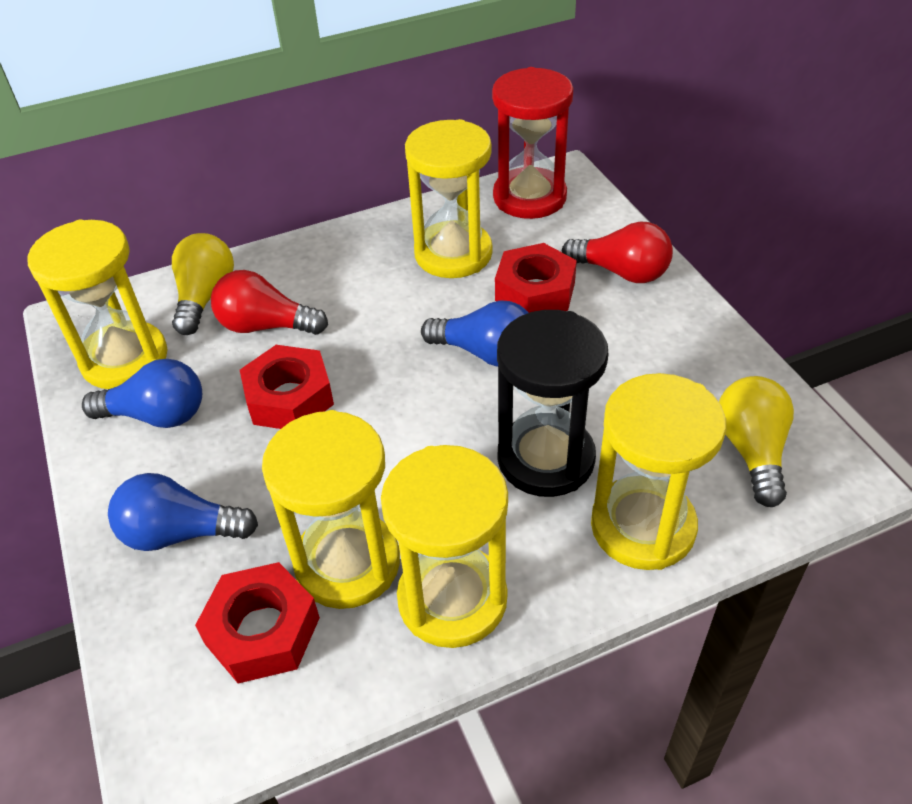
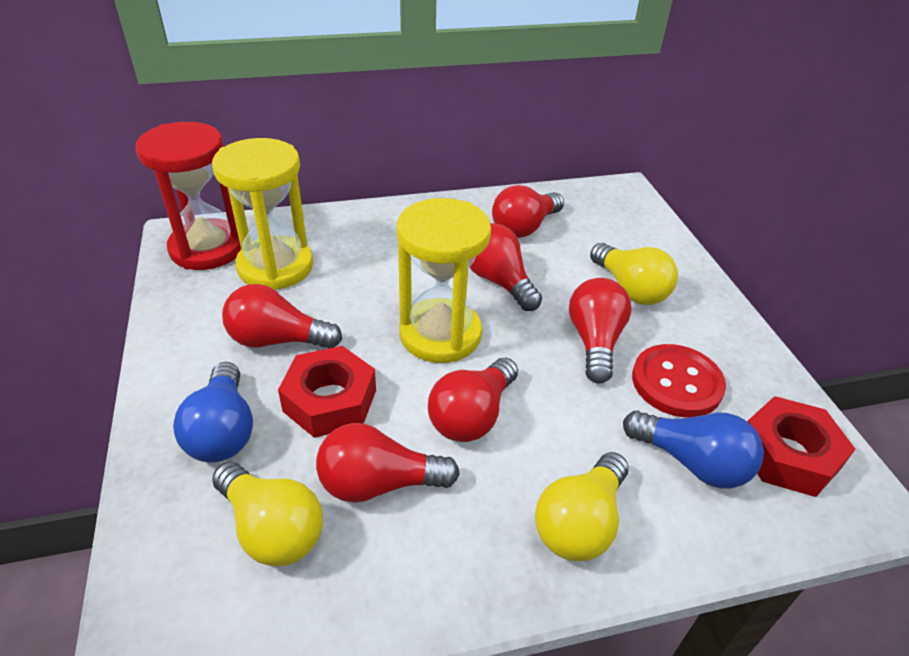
black hourglass: [497,310,608,497] = 1 -> none = 0
blue light bulb: [82,359,202,428] [108,473,258,551] [421,300,529,367] = 3 -> [173,362,253,462] [623,411,764,488] = 2
red button: none = 0 -> [632,344,726,418] = 1
red light bulb: [211,270,328,335] [562,222,673,283] = 2 -> [222,284,342,349] [316,423,460,503] [428,358,518,442] [470,223,542,311] [492,185,564,238] [569,278,632,384] = 6
red nut: [195,562,320,684] [240,345,334,429] [495,243,577,313] = 3 -> [278,346,376,438] [748,396,855,497] = 2
yellow hourglass: [27,220,168,389] [262,410,400,609] [381,445,508,648] [405,119,493,278] [591,373,726,570] = 5 -> [212,138,313,290] [397,198,491,363] = 2
yellow light bulb: [172,233,234,335] [719,376,794,507] = 2 -> [212,462,323,566] [535,452,629,561] [590,243,678,305] = 3

